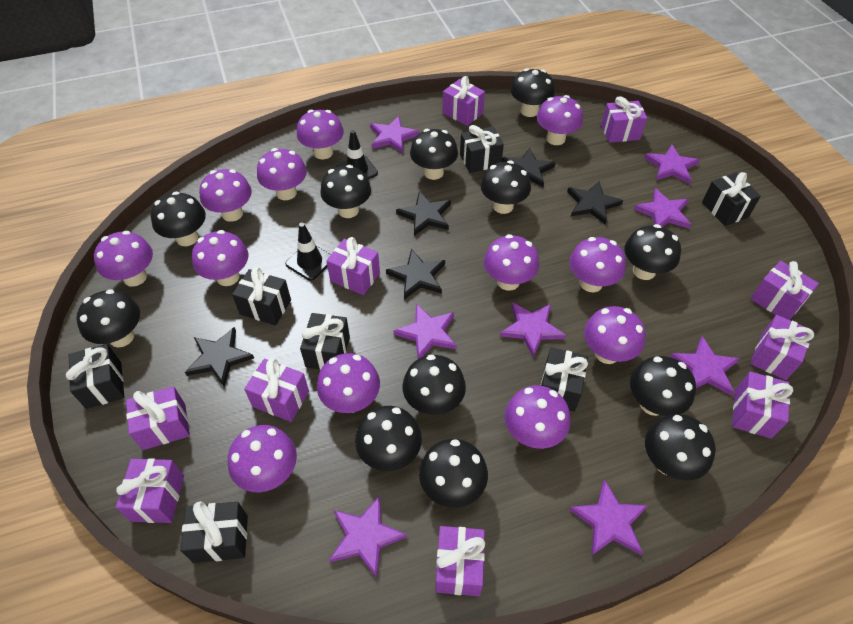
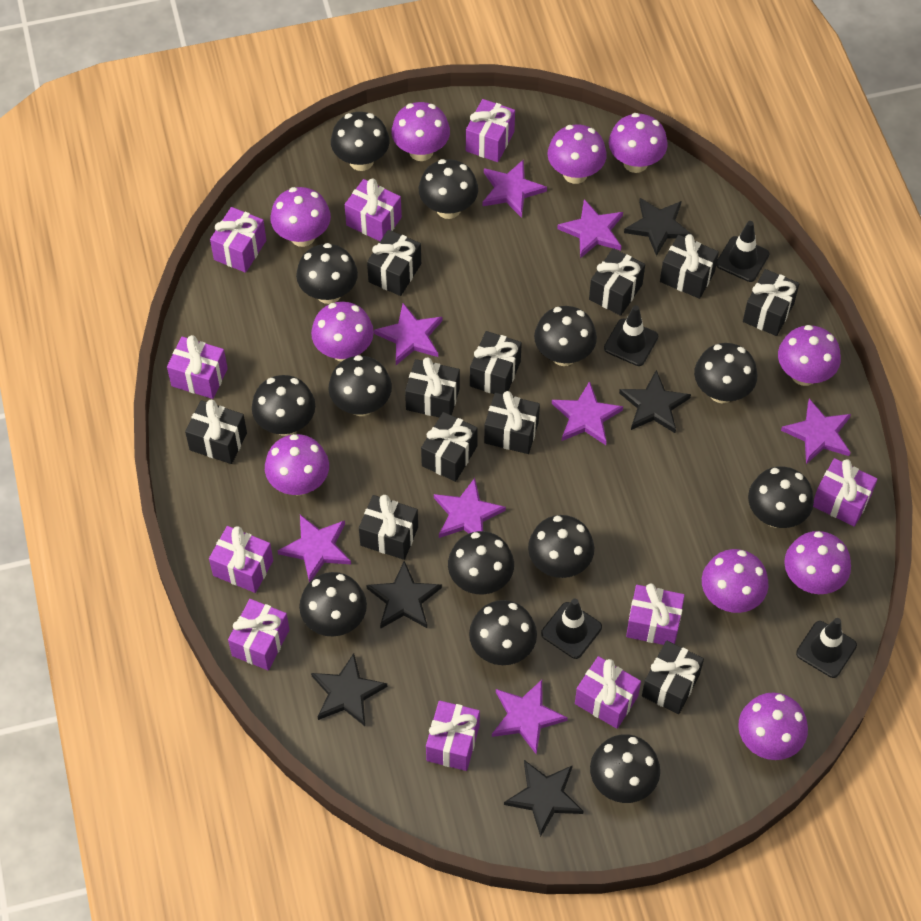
black gift: [66,344,124,409] [180,501,248,563] [232,267,291,325] [300,313,350,370] [460,125,504,173] [541,348,588,412] [702,172,761,226] = 7 -> [185,400,247,464] [359,495,418,560] [367,230,421,296] [405,357,460,418] [421,412,478,482] [470,331,522,394] [484,391,540,454] [589,248,645,316] [642,641,704,714] [660,234,719,299] [743,269,799,336] = 11
black mushroom: [76,289,140,348] [151,191,206,246] [320,165,371,218] [355,406,422,471] [403,355,466,415] [410,129,458,180] [419,439,488,508] [481,161,531,214] [510,68,555,117] [625,224,681,280] [630,356,696,416] [645,414,716,480] = 12 -> [252,375,315,436] [296,243,358,304] [299,572,367,637] [329,355,392,416] [331,112,390,171] [419,159,478,219] [448,531,514,594] [469,600,537,665] [528,515,594,578] [534,306,597,366] [590,734,660,803] [694,343,757,403] [748,466,814,528] = 13
black traffic cone: [285,223,331,281] [336,130,378,179] = 2 -> [541,599,602,659] [604,305,658,366] [716,221,769,282] [796,618,857,678] = 4
purple mushroom: [94,231,153,287] [192,230,248,286] [199,169,252,222] [228,425,297,492] [257,148,307,200] [297,110,344,159] [317,353,380,413] [484,234,539,291] [505,385,570,449] [537,95,583,145] [569,237,626,292] [584,306,646,364] = 12 -> [265,434,329,495] [270,187,331,247] [311,302,374,362] [392,102,450,161] [548,124,607,184] [609,113,668,173] [702,549,769,613] [738,692,808,760] [778,325,841,386] [784,531,851,594] = 10

